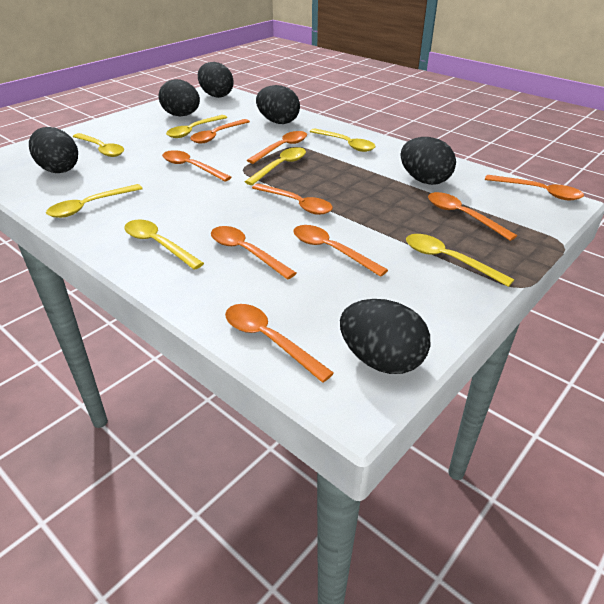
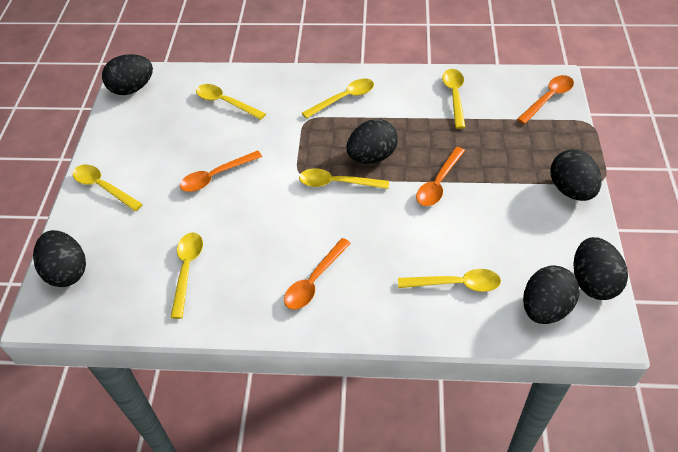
orange spoon: [162,150,232,182] [190,119,250,144] [211,226,297,280] [225,304,334,383] [247,131,307,164] [252,183,333,215] [293,225,388,277] [428,192,517,241] [485,175,584,200] = 9 -> [180,150,262,192] [284,238,351,310] [416,147,465,206] [517,75,574,124] = 4

